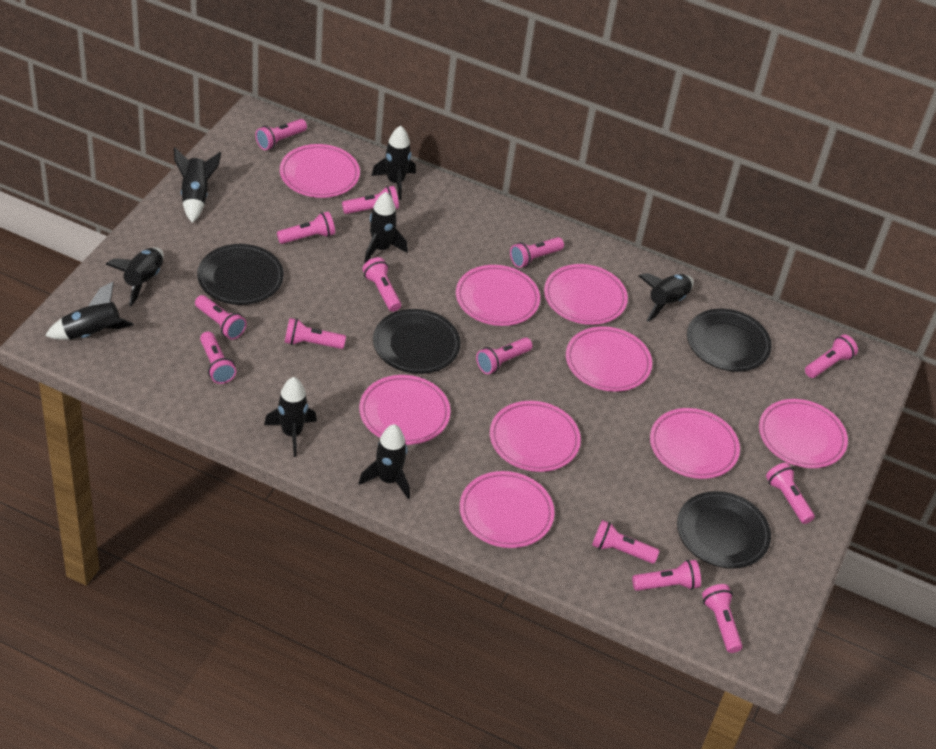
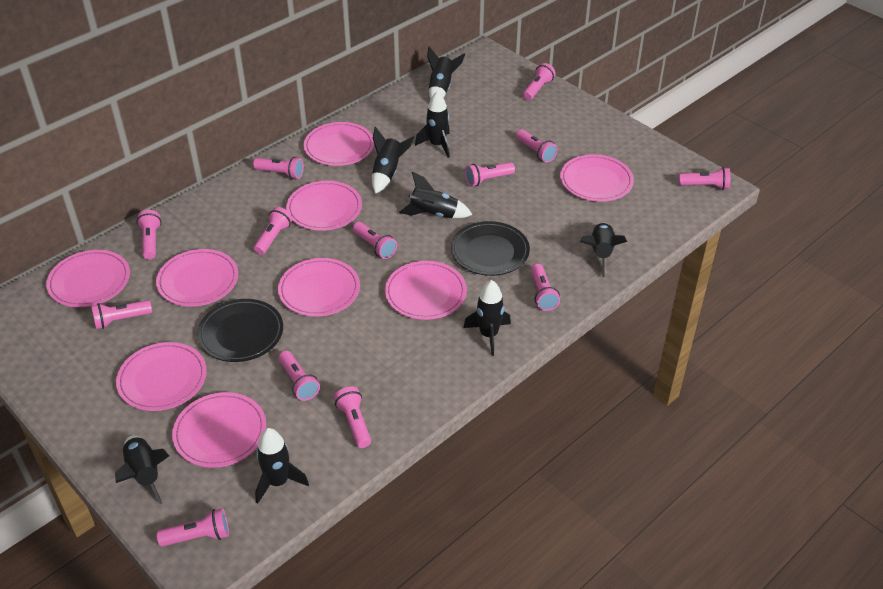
black plate: [197,244,284,305] [373,309,461,374] [677,491,771,569] [687,308,772,372] = 4 -> [197,299,283,362] [451,221,530,276] = 2
pink flashlight: [195,295,247,340] [200,332,236,384] [255,119,307,150] [277,212,335,244] [285,318,346,349] [342,186,399,214] [362,257,401,312] [476,337,532,374] [510,237,564,268] [592,520,659,564] [632,560,701,591] [702,584,742,653] [766,463,815,524] [805,334,858,378] = 14 -> [91,300,152,329] [137,210,161,259] [157,508,229,547] [253,157,304,179] [254,207,293,255] [279,351,320,401] [334,387,371,448] [353,222,397,259] [465,162,515,186] [516,129,558,163] [523,63,556,100] [531,264,560,311] [679,167,730,190] = 13

